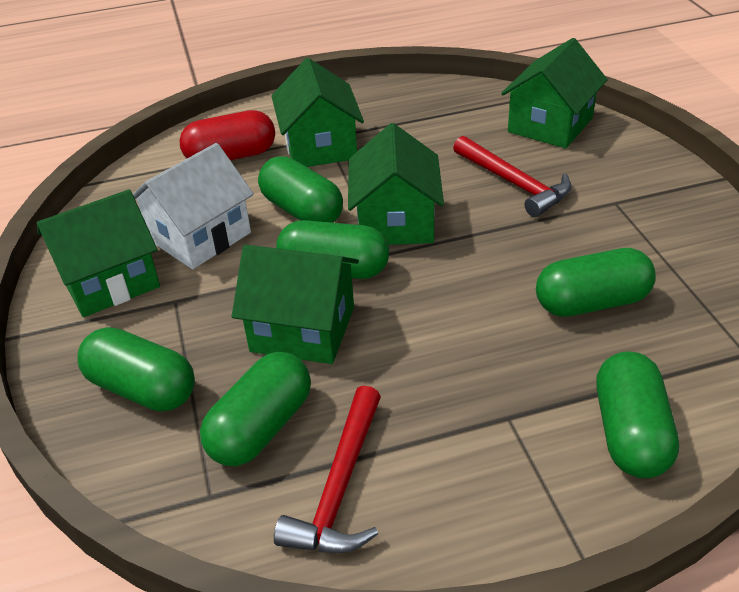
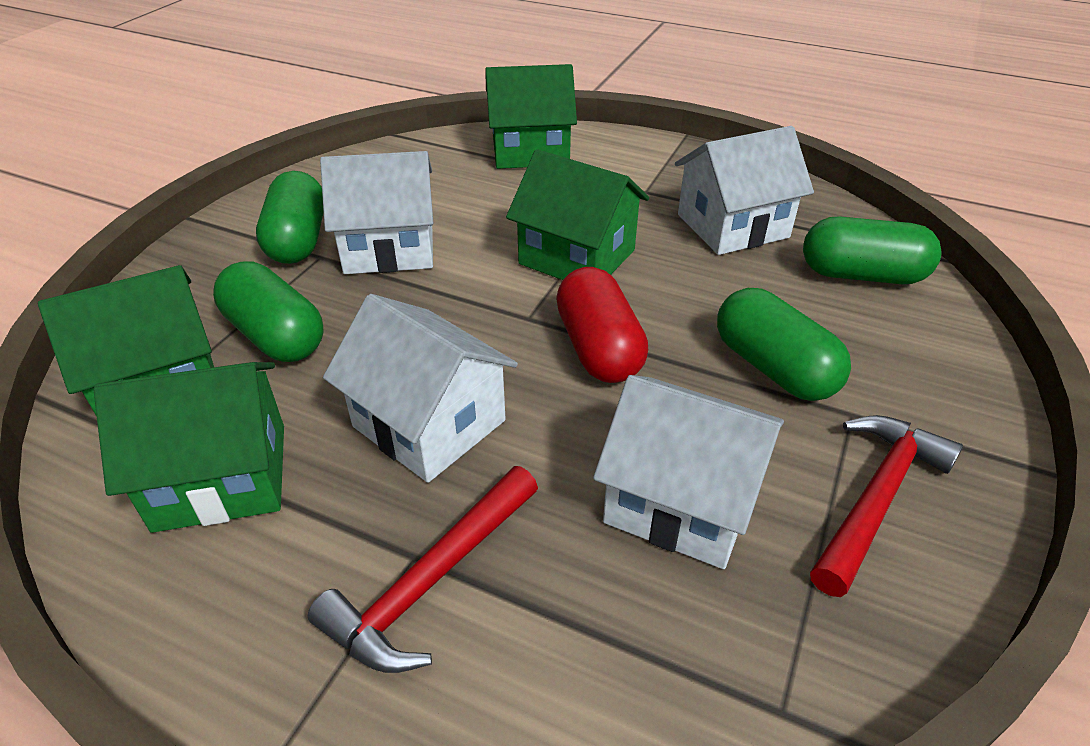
green capsule: [77,327,195,411] [200,352,311,466] [258,156,343,223] [276,220,389,279] [536,248,656,317] [596,351,679,479] = 6 -> [213,261,324,362] [256,171,324,264] [717,288,851,401] [803,216,941,284] = 4
green house: [37,189,160,317] [232,245,359,364] [271,58,364,167] [348,123,444,245] [501,38,608,149] = 5 -> [38,265,214,417] [93,362,284,533] [485,64,577,169] [506,149,649,280] = 4
white house: [133,143,254,269] = 1 -> [320,151,433,274] [323,294,518,483] [593,375,784,569] [675,126,814,255] = 4

